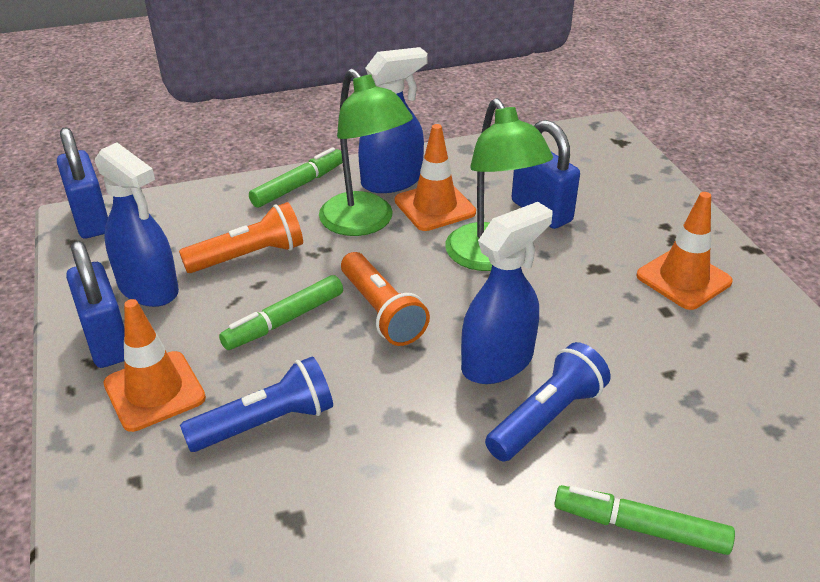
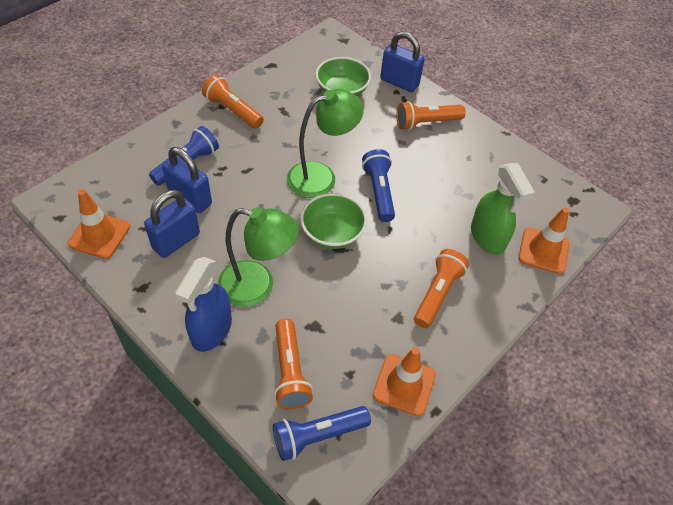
blue flashlight: [180,356,333,452] [485,342,610,462] = 2 -> [149,126,219,185] [273,406,371,461] [362,149,395,222] = 3
blue spray bottle: [95,143,179,307] [358,47,428,193] [461,202,552,384] = 3 -> [175,257,232,352] = 1
green bowl: none = 0 -> [300,193,367,249] [315,57,371,96] = 2
green marker: [219,275,343,350] [249,148,343,208] [554,485,735,555] = 3 -> none = 0
green spray bottle: none = 0 -> [471,163,535,255] = 1
orange flashlight: [179,202,303,273] [341,252,430,346] = 2 -> [202,75,264,129] [274,319,313,409] [396,101,466,130] [414,249,469,328] = 4

